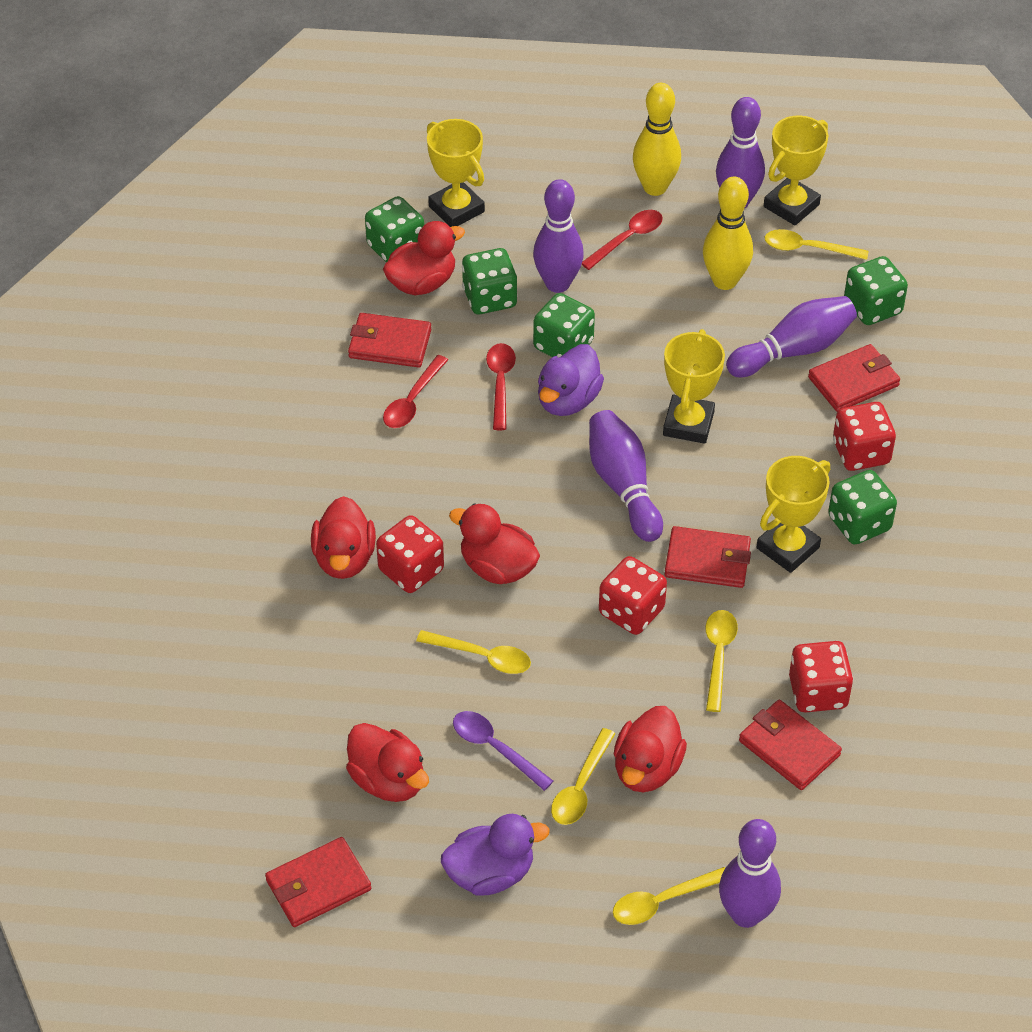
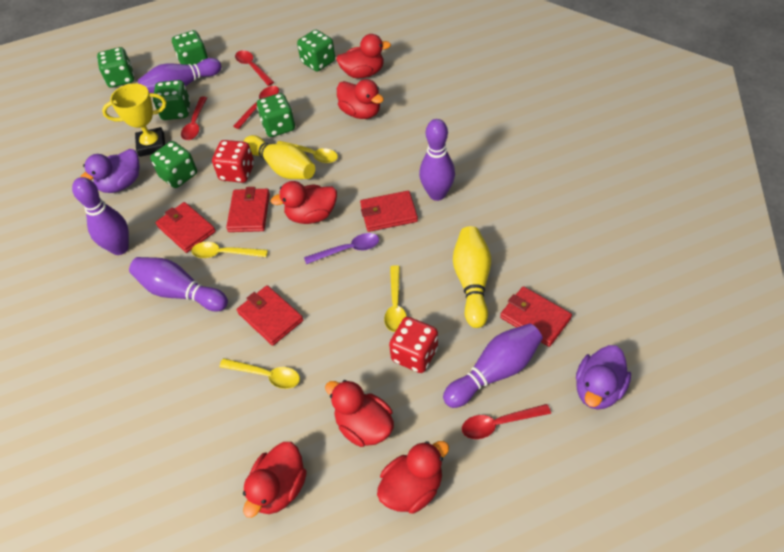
green dice: [365,196,424,262] [462,248,518,314] [533,293,595,358] [828,470,897,545] [844,256,908,325] = 5 -> [97,47,134,88] [150,141,197,188] [153,80,190,120] [172,30,209,65] [257,93,295,137] [297,30,335,71] = 6
red dice: [376,515,444,593] [599,556,667,635] [789,641,853,713] [833,402,896,471] = 4 -> [212,140,254,183] [389,317,438,373] = 2
red duck: [311,496,376,579] [346,723,429,802] [383,221,465,295] [449,504,540,584] [614,706,687,792] = 5 -> [243,442,307,518] [270,181,337,224] [325,380,394,447] [336,34,391,78] [337,79,384,119] [377,441,449,513] = 6
red spoon: [383,355,448,428] [486,343,516,430] [582,210,663,270] = 3 -> [181,97,207,140] [233,86,279,129] [235,50,274,86] [462,404,551,439] = 4
yellow spoon: [416,630,531,674] [551,728,616,825] [613,867,725,925] [705,610,738,712] [765,229,869,260] = 5 -> [191,242,268,258] [219,358,300,389] [276,141,338,163] [384,265,407,332] = 4
yellow trophy: [427,119,485,227] [663,329,725,444] [756,456,830,573] [764,115,828,225] = 4 -> [102,83,166,157] = 1

